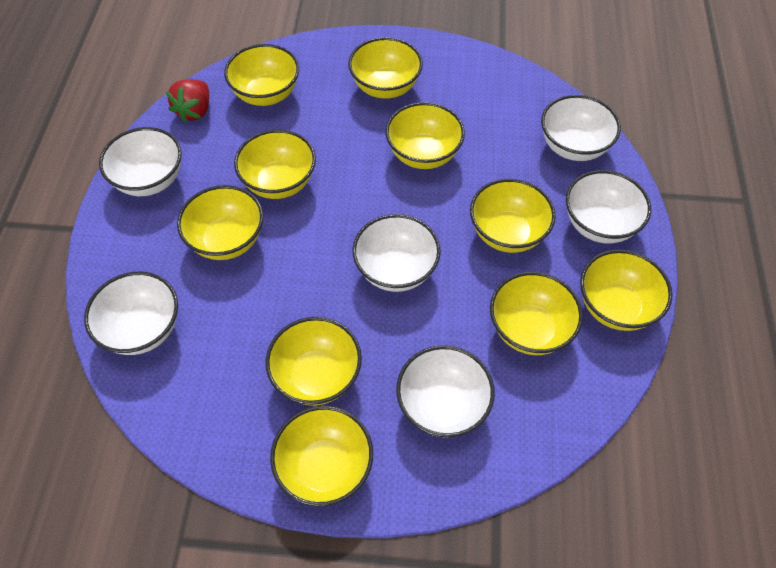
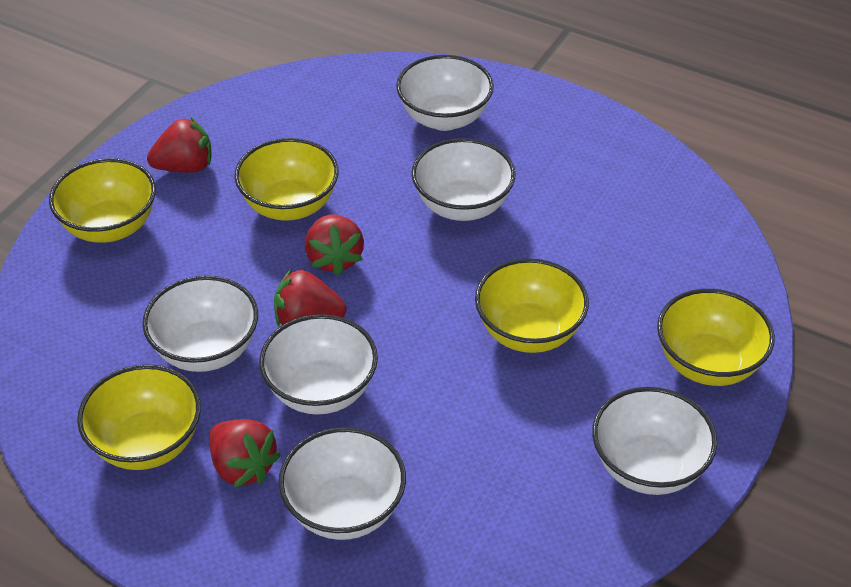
red strawberry: [166,79,209,123] = 1 -> [147,117,212,173] [209,419,281,488] [274,269,347,327] [305,215,364,276] = 4
yellow bowl: [177,185,263,260] [224,44,299,106] [234,130,316,199] [266,317,362,406] [270,406,373,506] [348,37,423,99] [385,102,465,169] [470,179,556,253] [490,272,583,355] [580,250,672,331] = 10 -> [49,158,156,243] [77,364,201,470] [234,138,339,221] [475,258,589,353] [657,289,775,386] = 5

